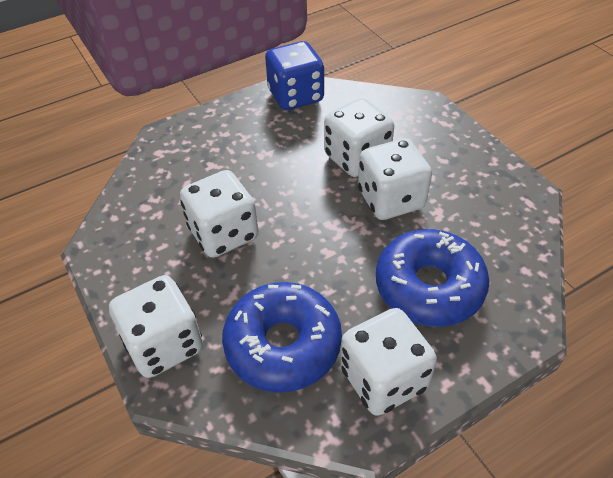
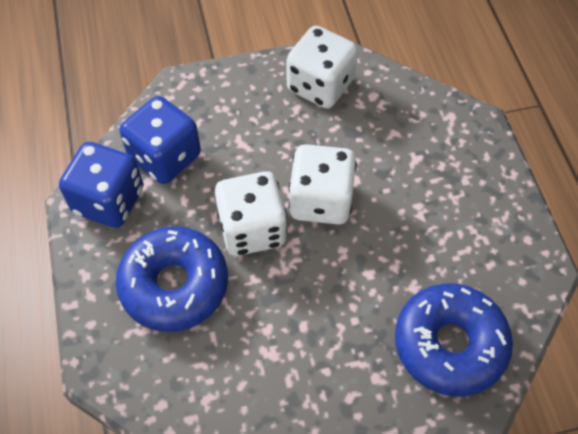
blue dice: [265,41,324,110] = 1 -> [59,142,143,228] [120,96,201,184] = 2
white dice: [109,275,203,378] [180,170,259,258] [324,98,394,177] [340,308,437,416] [358,138,432,220] = 5 -> [215,171,287,256] [287,26,358,109] [289,144,357,225] = 3

